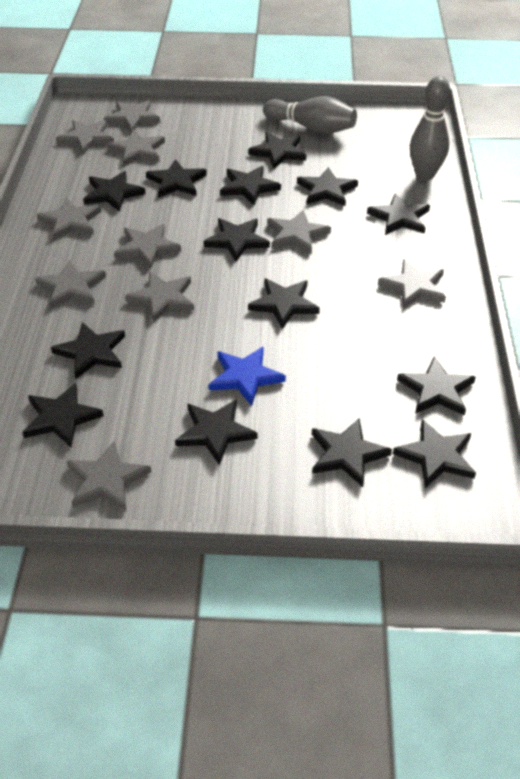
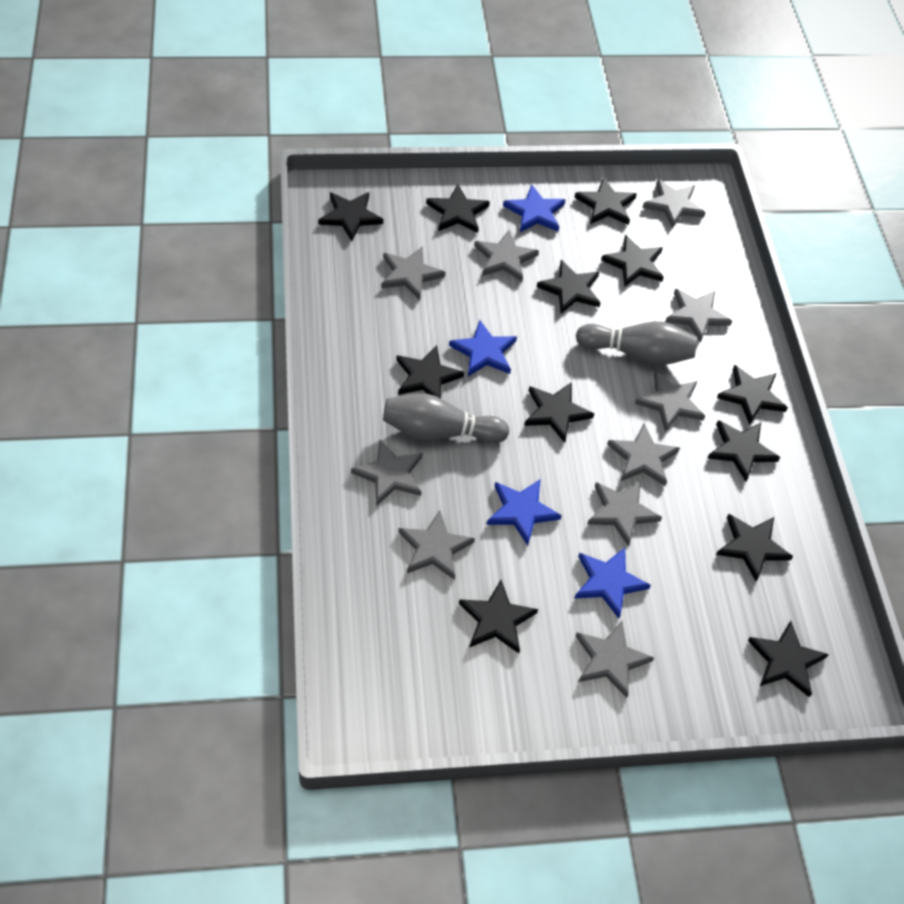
black star: [22,383,104,447] [51,322,125,379] [83,171,146,212] [146,159,207,198] [175,399,257,465] [204,218,270,262] [220,166,281,205] [248,132,306,169] [248,278,320,329] [297,167,358,206] [312,418,392,487] [367,193,430,235] [393,419,476,488] [397,356,476,416] = 14 -> [318,192,383,241] [396,345,464,398] [426,184,490,233] [459,580,538,654] [524,382,594,443] [537,260,601,314] [574,177,637,225] [601,235,664,287] [707,420,780,481] [716,514,793,581] [717,365,788,425] [748,621,829,697] = 12
blue star: [209,347,286,406] = 1 -> [449,320,517,376] [486,480,562,545] [503,184,565,232] [574,548,651,619] = 4

